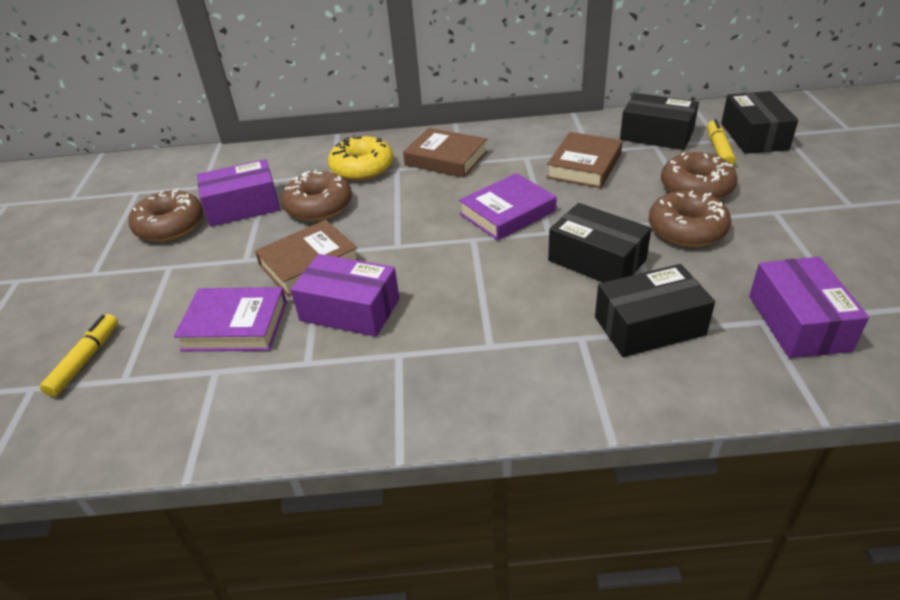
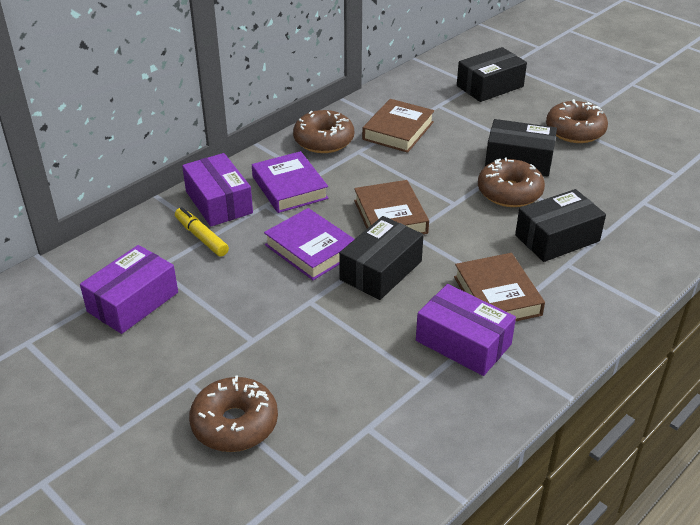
yellow donut: [328,135,393,181] = 1 -> none = 0
yellow marker: [40,314,118,397] [707,119,736,166] = 2 -> [175,207,229,257] = 1

